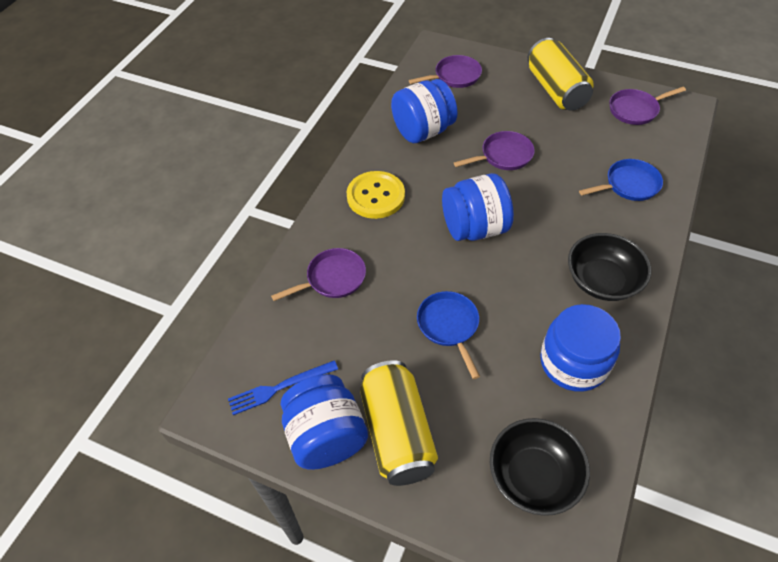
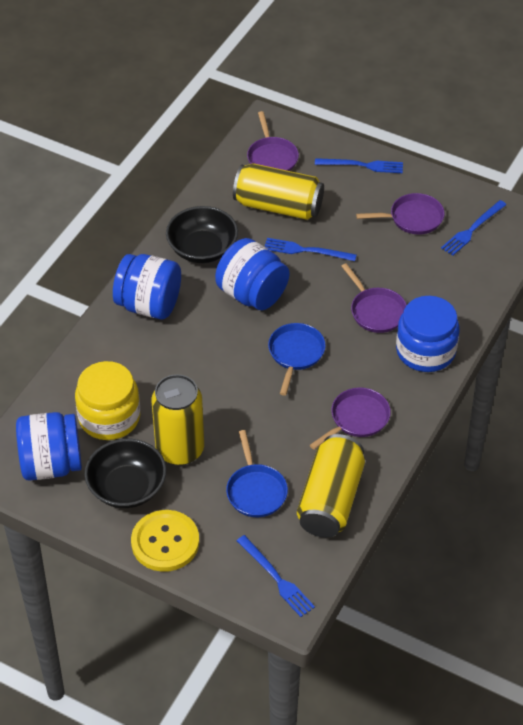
blue fork: [228,360,338,415] = 1 -> [237,535,315,617] [265,238,357,261] [315,158,403,173] [441,200,507,256] = 4
yellow can: [360,360,438,486] [528,38,594,111] = 2 -> [152,374,204,465] [233,163,324,220] [297,434,365,538] = 3
yellow jar: none = 0 -> [75,361,140,440] = 1

